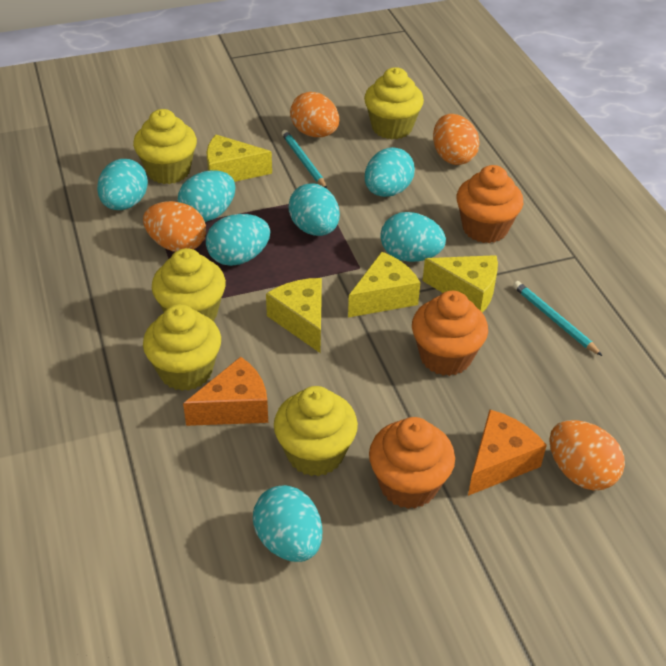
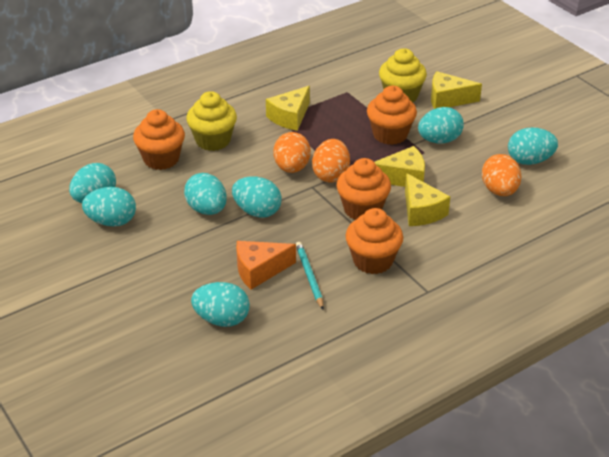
orange cheese: [183,357,268,426] [468,410,547,496] = 2 -> [236,241,296,290] = 1
orange cupcake: [369,417,455,509] [412,291,488,376] [456,165,523,243] = 3 -> [133,109,185,170] [337,158,391,220] [345,208,403,274] [367,86,417,145] = 4
orange egg: [143,201,206,252] [290,92,339,137] [433,114,480,165] [549,420,625,490] = 4 -> [273,132,310,173] [312,139,350,182] [482,154,521,196] = 3
turquoise pencil: [282,130,327,188] [513,281,602,356] = 2 -> [296,242,324,309] = 1
yellow cupcake: [133,109,197,184] [143,304,221,391] [152,248,226,322] [274,386,358,477] [364,67,424,139] = 5 -> [186,91,237,151] [379,48,427,102] = 2

